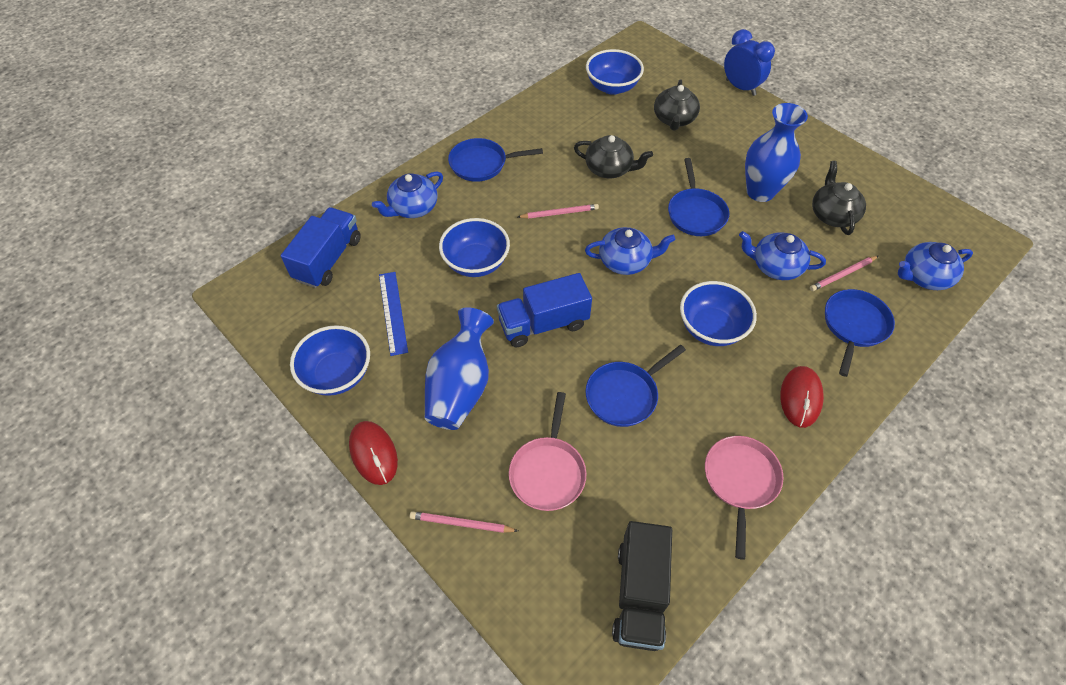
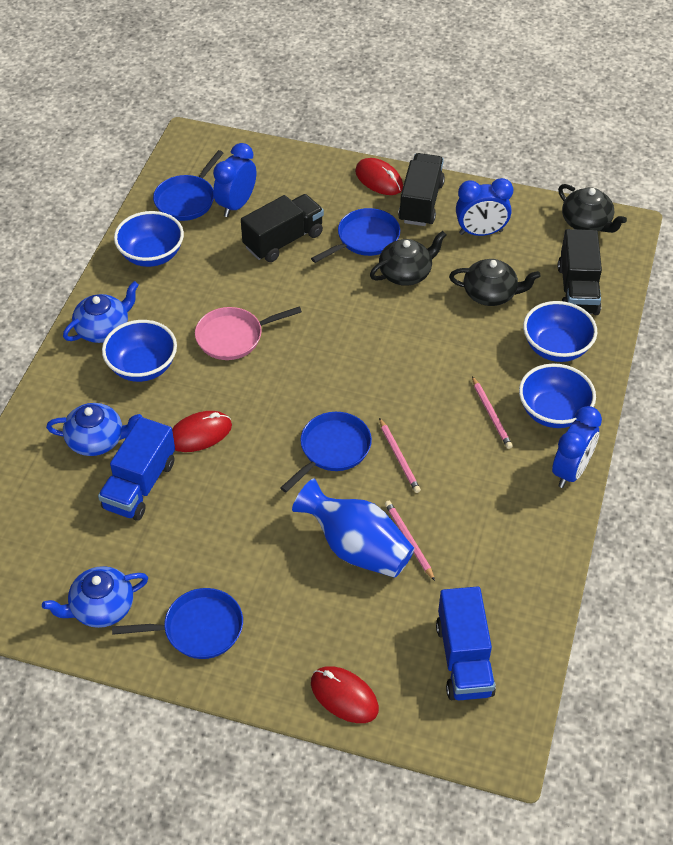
black truck: [612,521,672,651] = 1 -> [241,194,324,262] [398,153,445,226] [558,229,602,315] = 3
blue clock: [724,29,775,96] = 1 -> [213,143,256,217] [456,178,513,236] [552,406,602,488] = 3
blue ruler: [379,272,408,356] = 1 -> none = 0
blue teapot: [372,171,443,218] [585,227,676,275] [739,231,826,280] [898,242,973,290] = 4 -> [42,566,148,628] [46,403,142,456] [63,281,139,343] = 3
blue vase: [425,307,494,430] [745,103,808,202] = 2 -> [292,478,414,578] = 1
pink pan: [509,392,586,511] [705,436,783,560] = 2 -> [195,306,302,360] = 1
red mouse: [349,421,398,485] [780,366,824,428] = 2 -> [172,411,232,452] [311,666,379,723] [355,158,403,195] = 3

